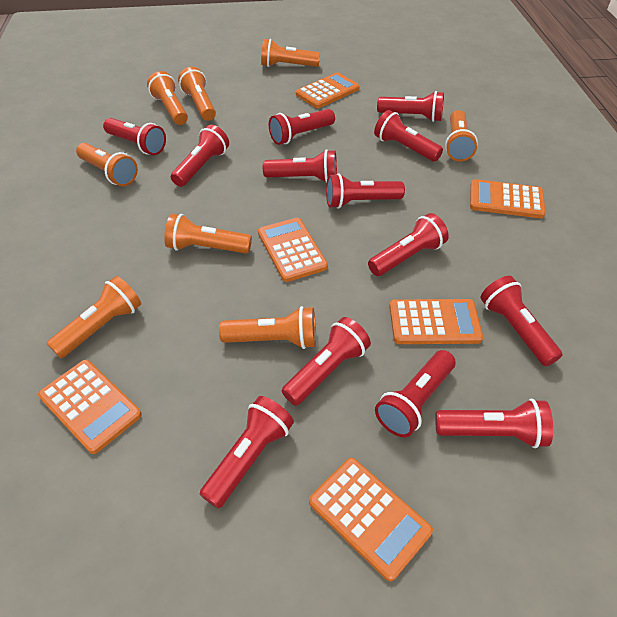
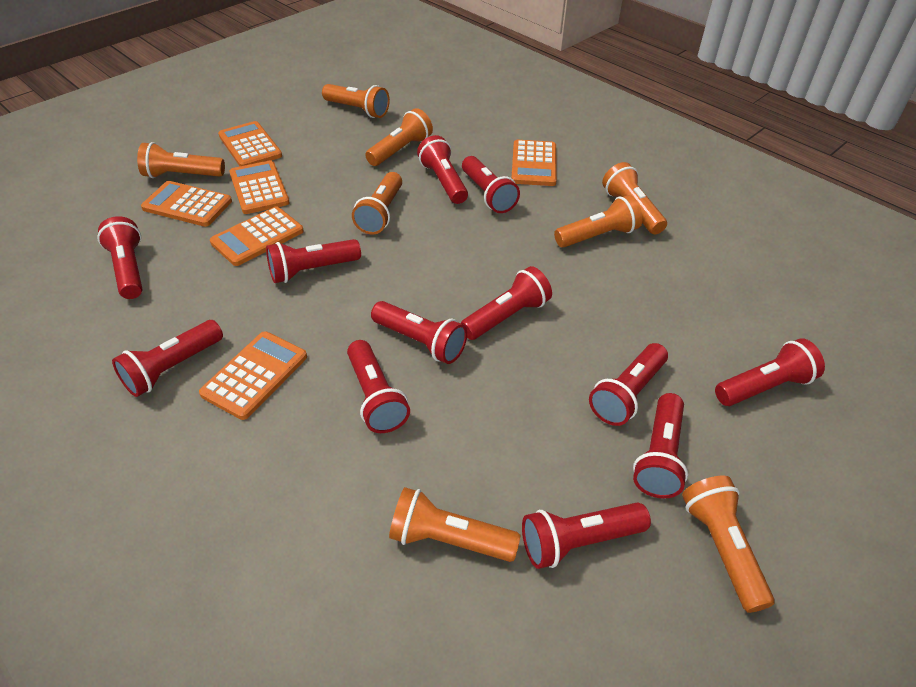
red flashlight: [103,118,166,155] [171,125,229,187] [200,396,294,509] [263,149,337,183] [269,109,335,145] [282,317,371,406] [326,173,405,209] [368,213,449,276] [374,110,443,162] [375,350,456,437] [377,91,444,122] [435,399,553,448] [480,276,562,366] = 13 -> [97,216,143,299] [112,320,223,397] [266,239,361,283] [347,340,410,433] [371,301,467,364] [417,135,468,204] [460,266,552,340] [462,156,520,213] [522,503,651,569] [589,343,668,426] [633,393,688,498] [715,338,825,406] = 12

